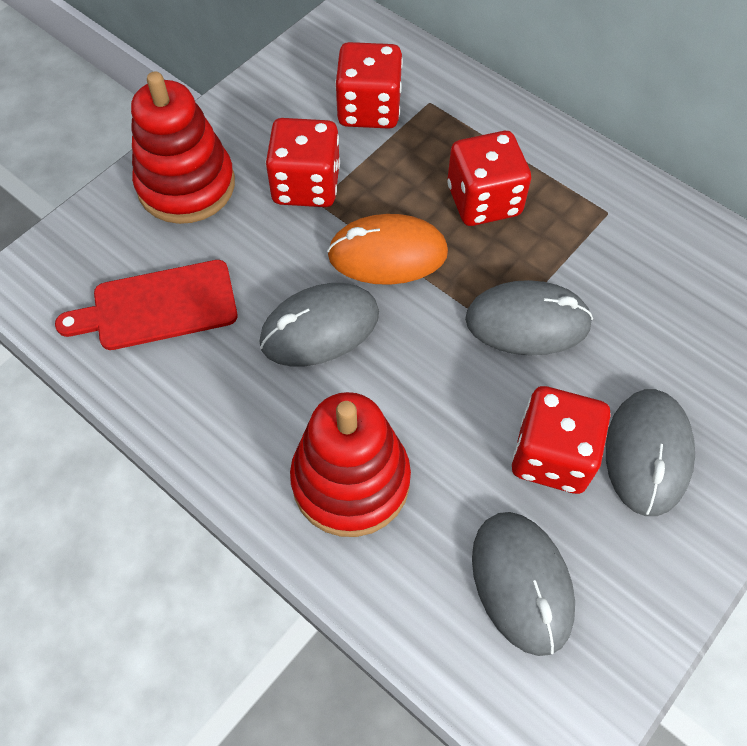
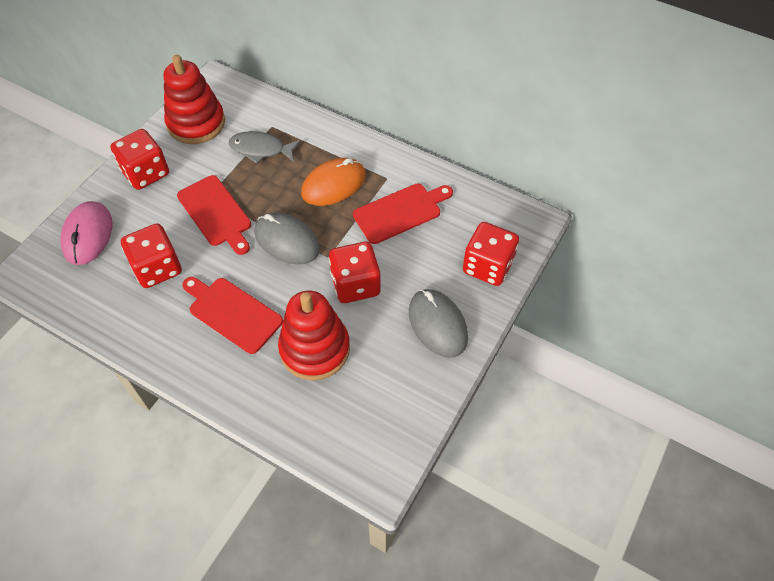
grey fish: none = 0 -> [229,131,301,164] = 1
grey mouse: [260,283,379,366] [465,280,593,355] [472,512,575,656] [606,389,695,516] = 4 -> [254,212,320,265] [409,289,468,358] = 2
pink mouse: none = 0 -> [60,201,113,265] = 1
red cutting board: [55,260,238,350] = 1 -> [177,175,251,255] [182,277,283,354] [353,184,453,244] = 3

